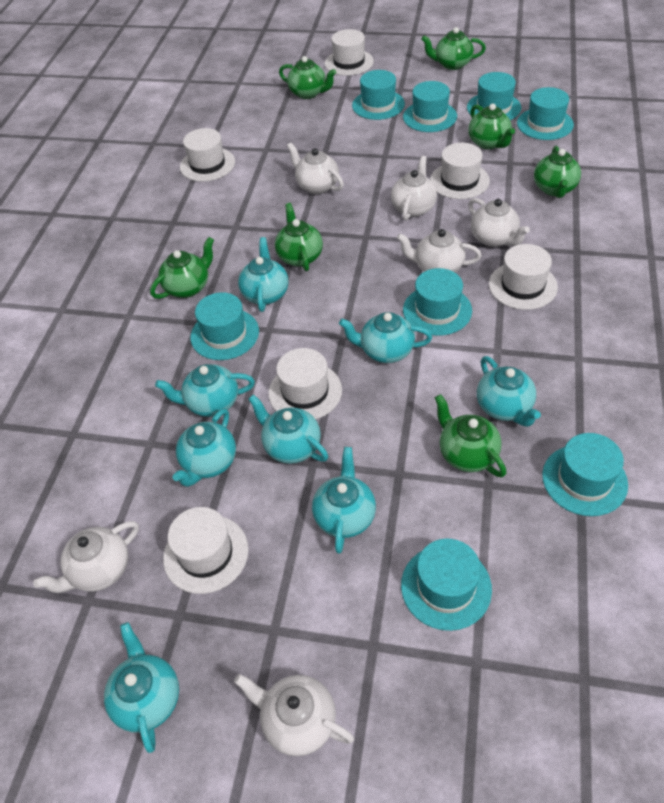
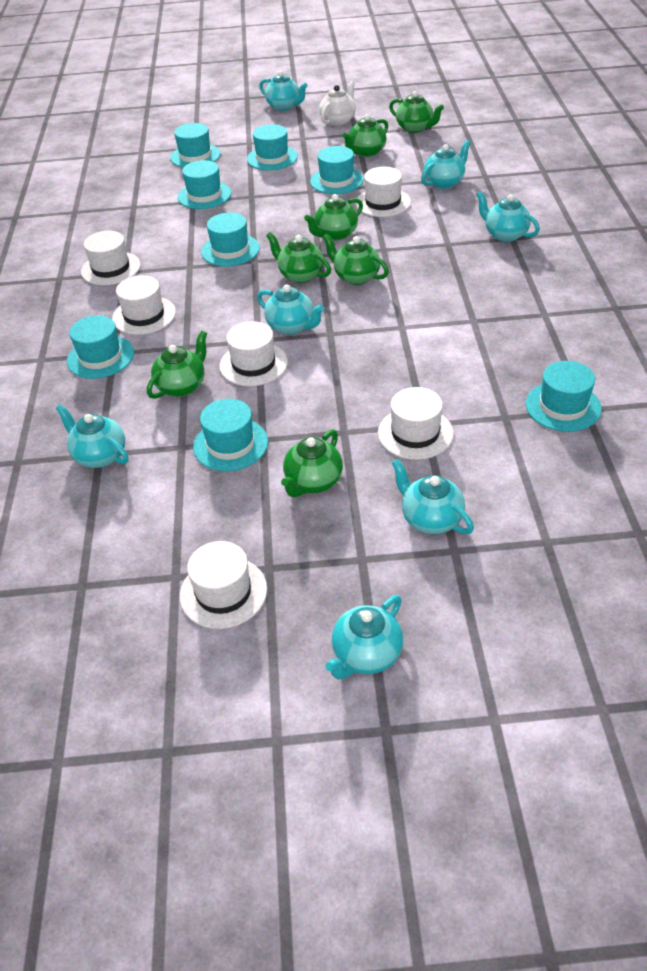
turquoise teapot: [104,622,179,753] [155,364,255,417] [172,408,236,487] [238,237,288,312] [248,394,328,464] [312,447,376,554] [339,312,432,363] [477,356,541,427] = 8 -> [56,404,129,468] [257,284,324,335] [259,71,308,111] [325,595,403,679] [392,459,474,535] [421,140,471,189] [476,191,540,242] = 7
white teapot: [33,521,139,593] [234,674,354,756] [287,142,344,194] [391,156,437,221] [397,229,481,273] [468,198,530,247] = 6 -> [319,81,356,126] = 1

